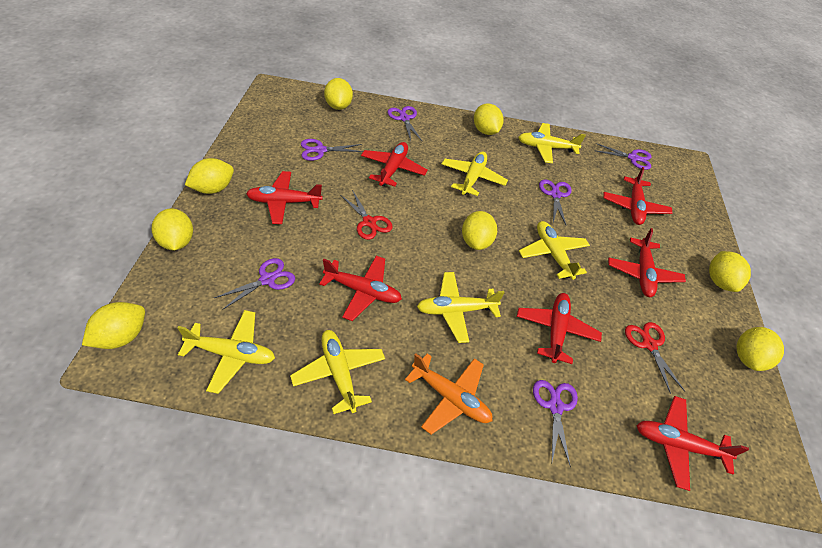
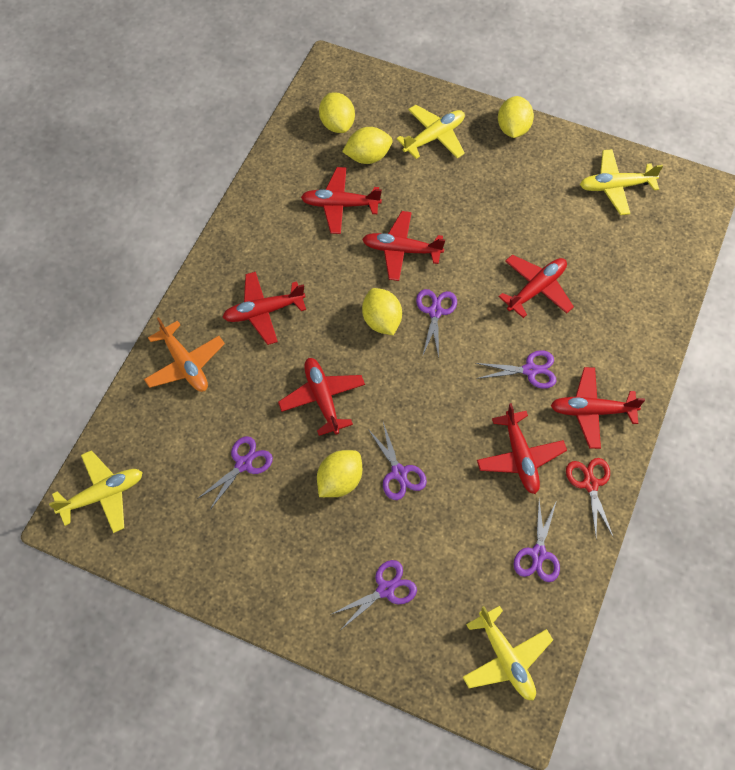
red scissors: [340,190,393,240] [625,322,685,394] = 2 -> [566,458,614,538] = 1
yellow lemon: [82,302,145,349] [152,208,193,250] [185,158,234,194] [324,78,353,110] [462,211,497,250] [474,104,503,135] [709,251,751,292] [736,327,784,371] = 8 -> [317,450,362,497] [319,92,355,133] [342,127,393,164] [362,288,402,335] [498,96,534,138] = 5
yellow plane: [177,310,275,394] [290,330,385,414] [417,272,505,343] [442,151,508,196] [518,123,586,163] [519,221,590,280] = 6 -> [49,450,143,533] [397,105,465,159] [463,606,553,701] [580,149,663,215] = 4

